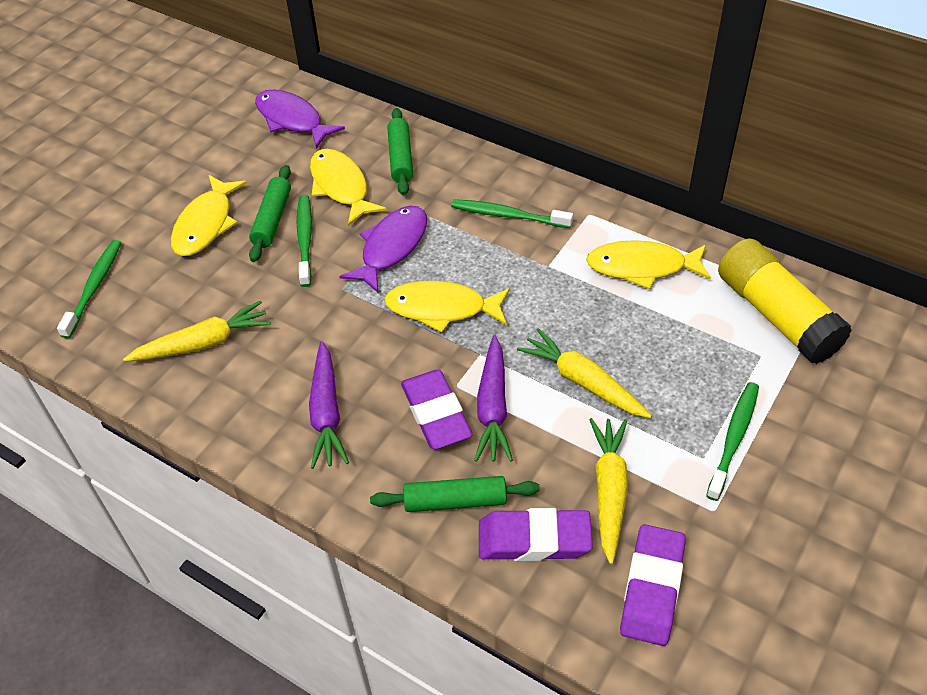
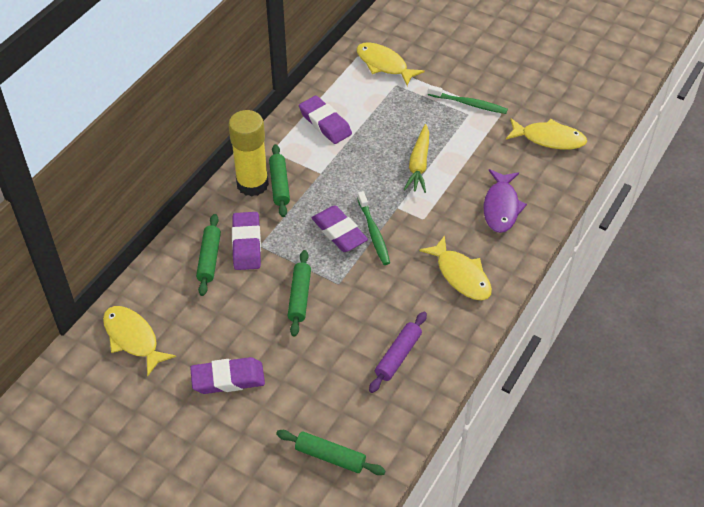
green rolling pin: [249,165,291,262] [370,476,540,512] [387,108,413,196] = 3 -> [196,214,221,296] [269,144,290,217] [276,430,386,475] [287,250,311,337] = 4
green toothbrush: [57,240,121,339] [297,195,312,287] [451,199,573,228] [706,382,759,501] = 4 -> [357,191,390,265] [428,85,508,114] = 2
purple carrot: [309,341,349,469] [474,335,513,462] = 2 -> none = 0
purple eraser: [401,370,473,450] [479,508,593,561] [620,524,686,646] = 3 -> [190,357,265,394] [232,212,261,270] [299,96,352,144] [312,205,368,252] = 4
purple fish: [255,90,345,149] [339,206,427,293] = 2 -> [484,169,527,233] = 1
purple rolling pin: none = 0 -> [369,312,427,393] = 1
yellow carrot: [123,301,271,362] [517,328,652,418] [589,418,628,564] = 3 -> [404,124,429,193] = 1

